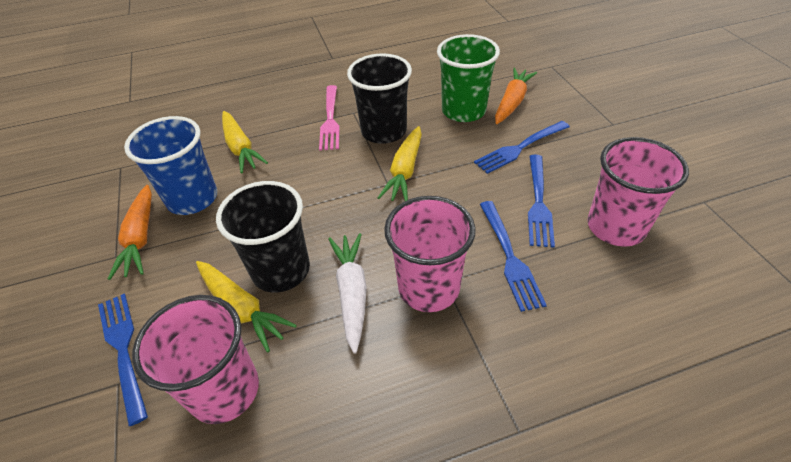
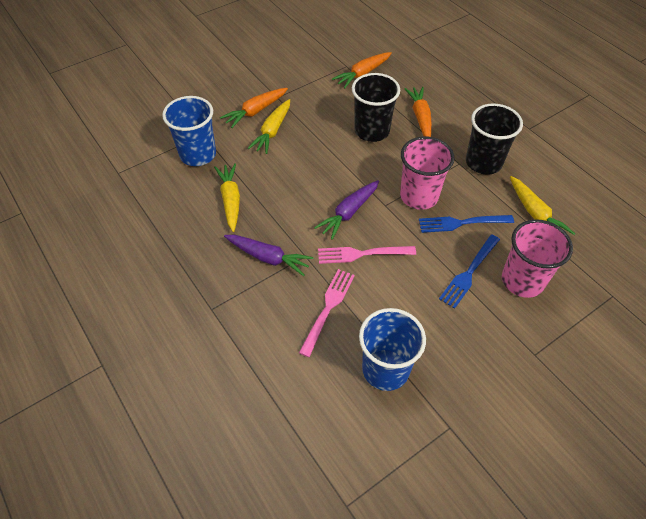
blue cup: [124,116,217,215] = 1 -> [162,96,216,166] [359,308,426,391] = 2
blue fork: [98,293,148,426] [474,121,570,174] [480,201,547,312] [528,155,555,248] = 4 -> [419,215,514,233] [439,234,500,309] = 2
green cup: [437,34,500,122] = 1 -> none = 0
orange carrot: [108,185,152,280] [495,68,537,124] = 2 -> [220,88,288,128] [332,52,392,88] [404,87,432,137] = 3
pink cup: [132,295,259,424] [384,196,476,312] [587,137,689,247] = 3 -> [400,136,455,210] [502,219,573,298] = 2
pink fork: [319,85,340,151] = 1 -> [299,269,355,357] [318,246,416,264] = 2
purple carrot: none = 0 -> [224,235,313,276] [314,180,379,240] = 2
white carrot: [328,233,367,354] = 1 -> none = 0

